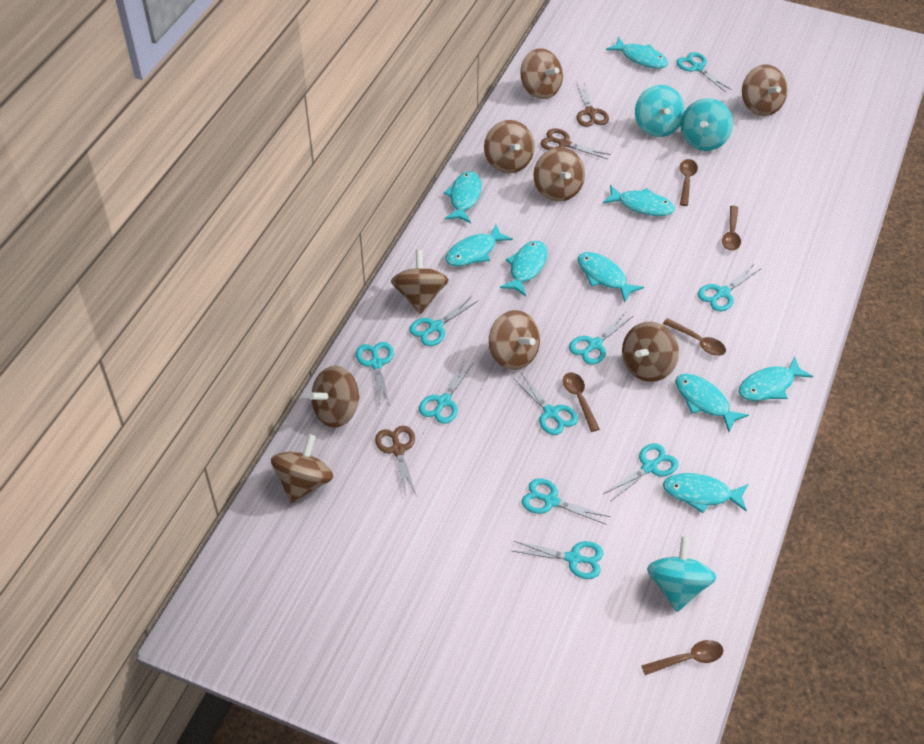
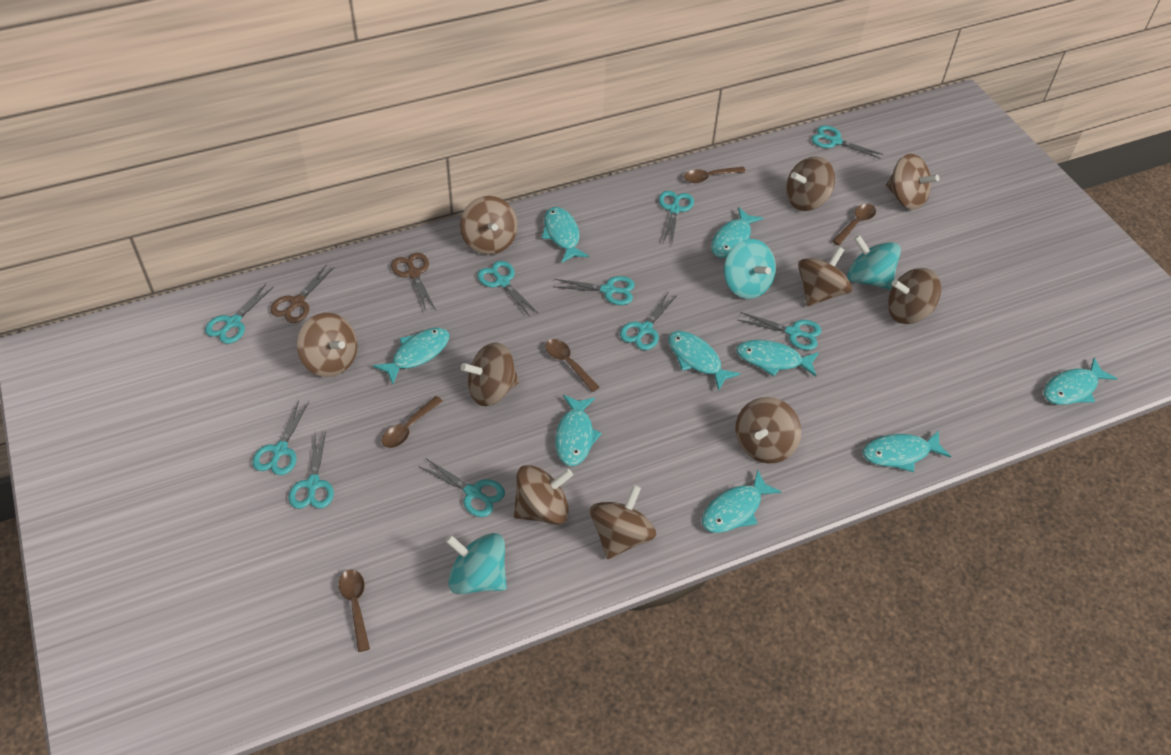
brown scissors: [375,426,416,496] [541,129,611,159] [576,81,609,127] = 3 -> [270,264,335,323] [391,253,436,311] = 2
brown spinning top: [271,434,333,503] [309,366,360,428] [391,250,449,314] [484,120,535,174] [489,310,540,370] [520,48,563,99] [534,147,585,202] [622,322,679,382] [742,64,787,116] = 9 -> [297,313,357,377] [460,196,518,255] [461,342,519,406] [513,465,573,525] [590,485,656,559] [735,397,801,464] [786,156,835,211] [798,246,852,306] [886,154,939,210] [888,268,941,324] = 10

